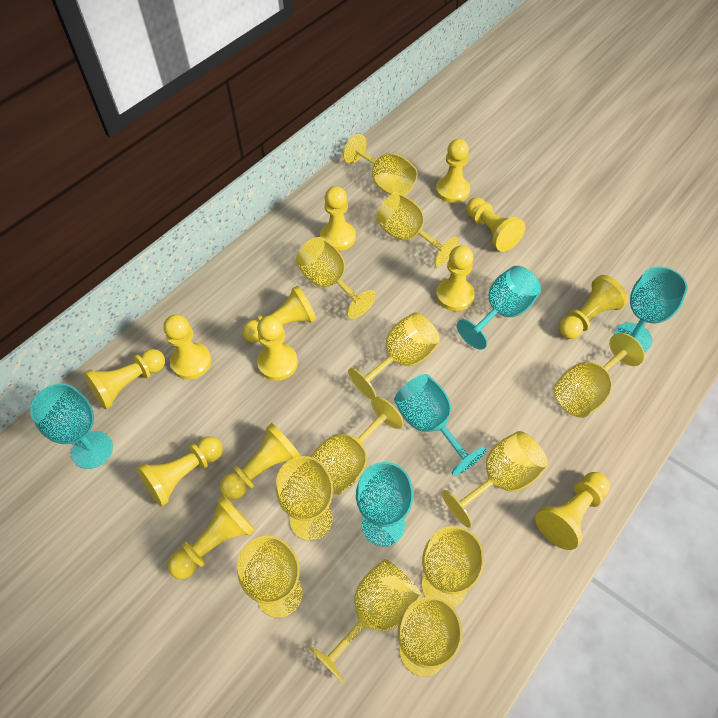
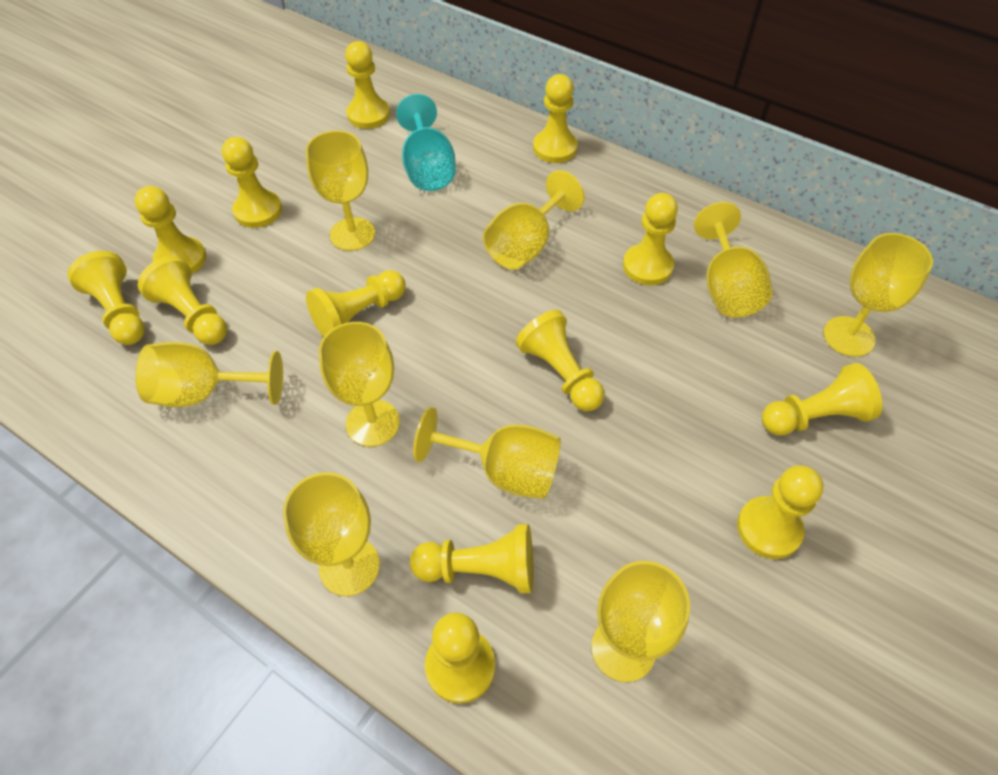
turquoise goblet: [30,384,113,469] [356,462,413,546] [394,374,487,476] [457,266,541,350] [614,267,687,352] = 5 -> [396,94,456,191] = 1
yellow goblet: [237,536,302,618] [276,456,333,541] [296,237,376,319] [308,559,422,684] [310,397,404,495] [343,134,417,196] [348,312,440,399] [376,193,459,267] [397,597,463,677] [422,526,484,608] [442,431,549,528] [553,333,645,418] = 12 -> [135,342,283,407] [283,472,380,596] [306,131,375,251] [319,322,400,447] [413,407,561,499] [483,170,585,270] [591,561,690,682] [694,202,772,318] [824,233,933,357] = 9

